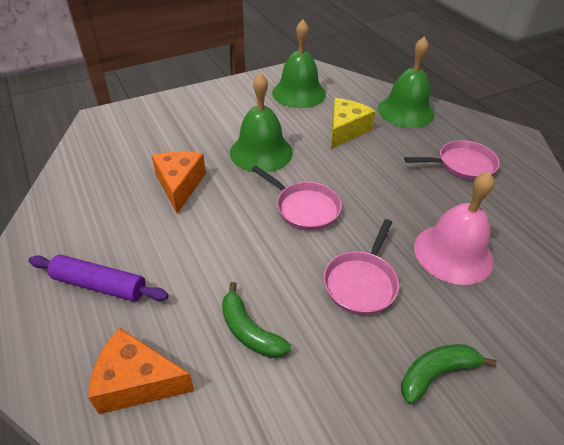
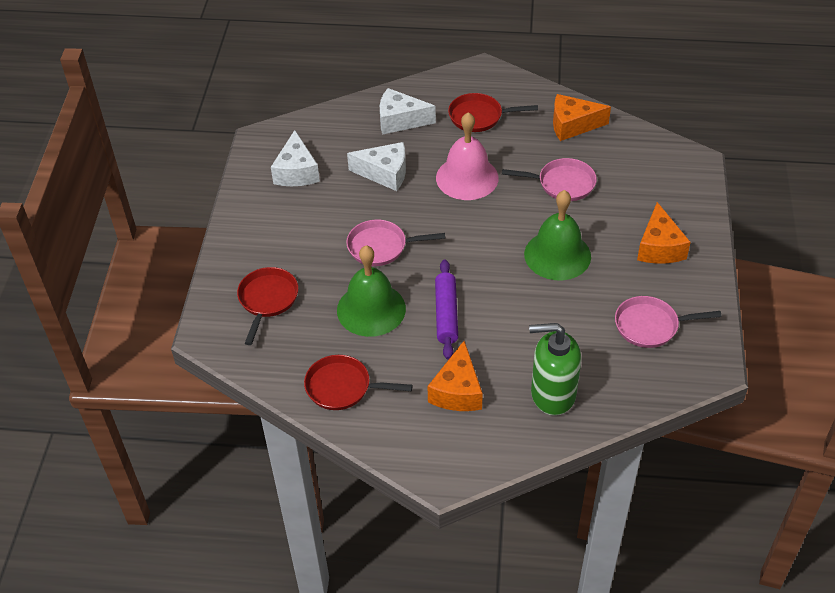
green banana: [222,282,291,358] [401,344,497,404] = 2 -> none = 0
green bell: [230,73,293,172] [272,20,326,108] [378,36,435,128] = 3 -> [337,245,406,337] [524,190,591,280] = 2
green soap dispenser: none = 0 -> [529,323,581,416] = 1
orange cheese: [88,328,194,414] [151,151,206,214] = 2 -> [428,341,483,411] [553,94,611,141] [637,202,691,264] = 3
red pan: none = 0 -> [237,267,298,345] [304,355,413,410] [448,93,538,132] = 3
white cheese: none = 0 -> [271,130,320,186] [347,142,406,191] [380,88,436,135] = 3
yellow cheese: [331,98,376,149] = 1 -> none = 0

